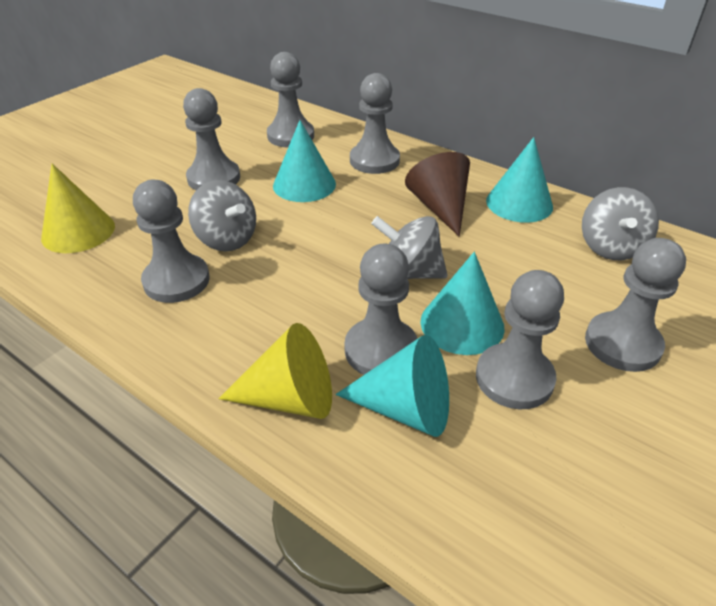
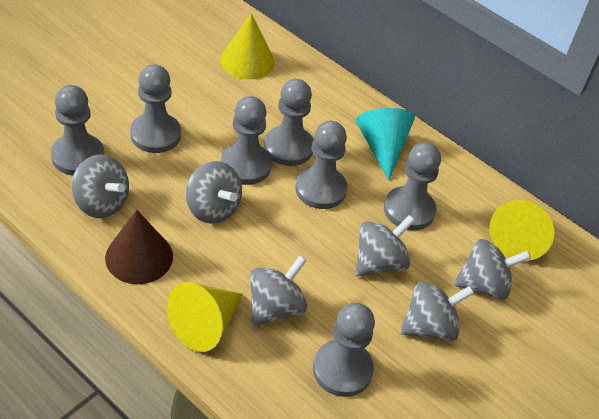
grey spinning top: [188,180,256,251] [371,216,448,279] [582,187,659,260] = 3 -> [71,155,129,218] [186,161,242,224] [250,256,307,327] [355,215,415,276] [400,281,474,341] [454,239,531,300] = 6
turquoise cone: [273,120,336,202] [336,335,449,437] [421,252,505,355] [486,137,553,223] = 4 -> [356,108,415,181] = 1
yellow cone: [41,164,115,253] [218,323,332,419] = 2 -> [167,282,243,352] [220,13,275,79] [489,200,554,261] = 3

